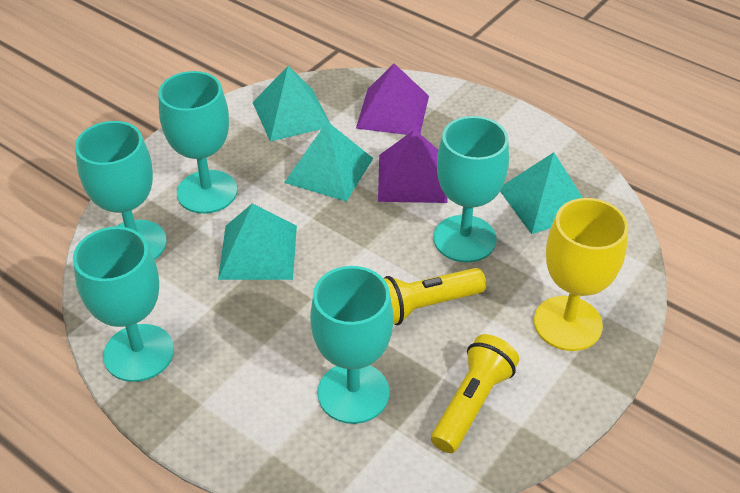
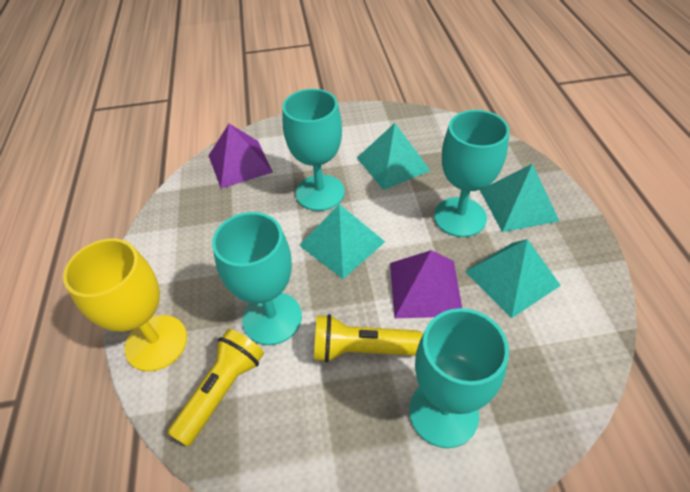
turquoise goblet: [73,227,174,382] [75,121,167,260] [158,71,237,214] [310,266,393,424] [434,116,509,263] = 5 -> [212,212,302,345] [282,89,345,211] [409,308,509,448] [434,110,510,237] = 4

